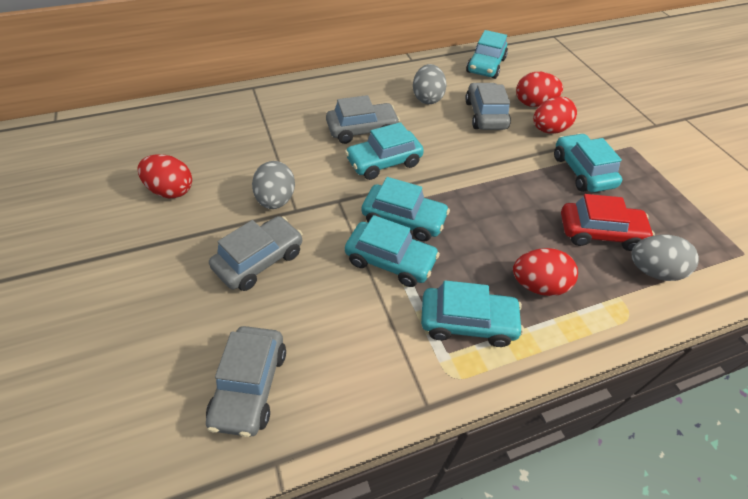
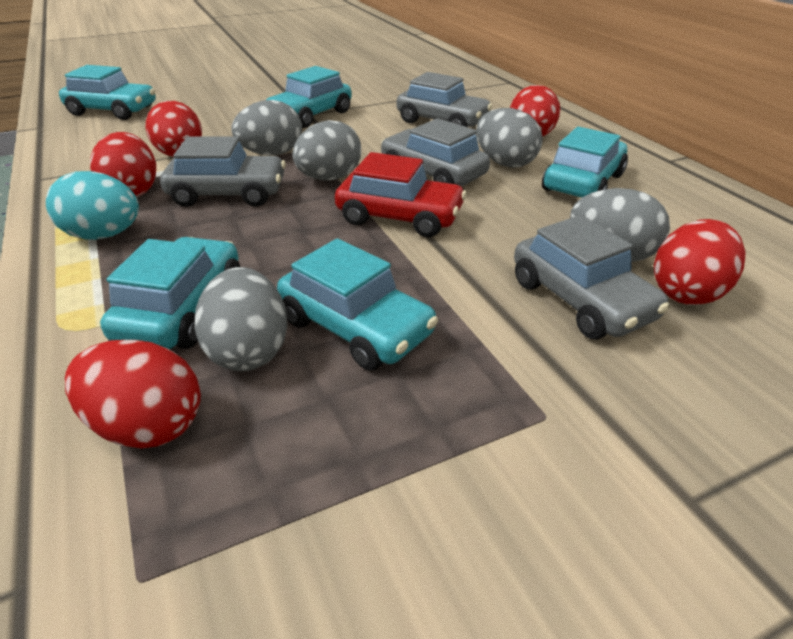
grey egg: [252,161,295,209] [413,64,447,104] [631,235,699,281] = 3 -> [194,267,288,371] [231,100,302,156] [292,120,361,180] [476,108,543,168] [570,188,670,262] = 5
red egg: [138,154,192,199] [513,248,578,296] [516,72,563,107] [533,96,577,134] = 4 -> [65,340,201,449] [90,132,156,197] [146,101,202,157] [510,85,560,137] [654,219,745,305] = 5
turquoise car: [345,122,424,180] [345,215,440,287] [362,177,450,242] [421,280,524,347] [466,30,508,79] [554,133,622,192] = 6 -> [59,65,156,120] [100,237,240,349] [266,66,352,128] [277,238,438,371] [542,127,628,198] = 5
turquoise egg: none = 0 -> [46,171,139,240] = 1

